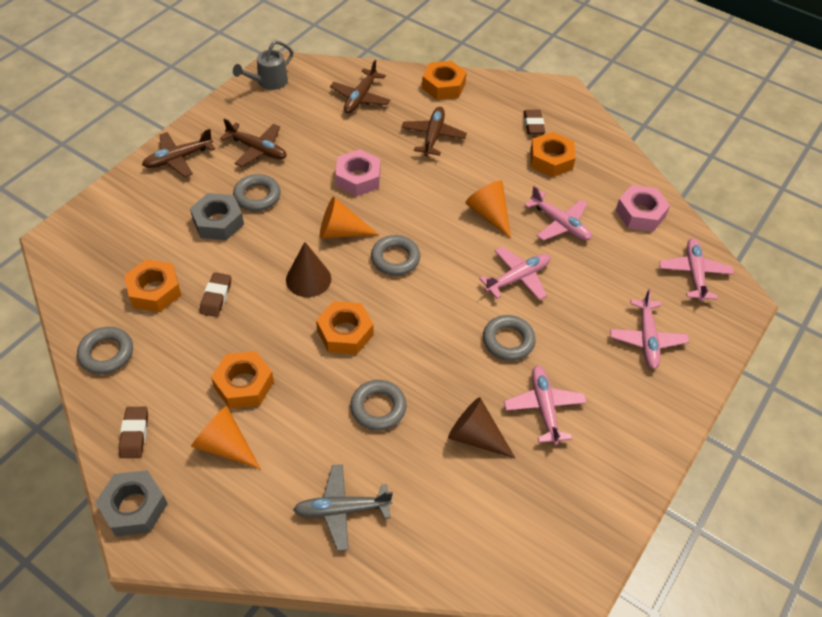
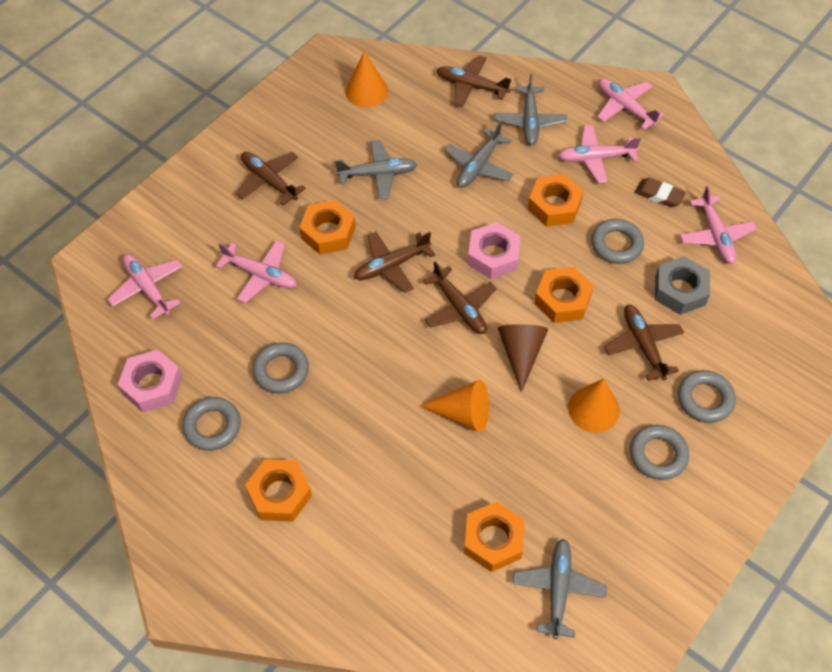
brown cone: [286,242,331,297] [448,397,515,458] = 2 -> [498,324,548,393] = 1
brown eraser: [118,407,148,458] [200,272,231,317] [524,110,545,134] = 3 -> [635,178,686,207] = 1
brown plane: [142,129,215,177] [220,118,287,167] [330,60,390,113] [401,107,467,156] = 4 -> [236,152,306,206] [354,232,435,293] [423,261,496,334] [437,55,512,107] [604,305,684,381] = 5
grey nut: [95,470,168,536] [190,193,244,240] = 2 -> [655,256,710,315] = 1
grey plane: [293,465,393,551] = 1 -> [335,140,418,199] [444,122,513,188] [494,74,567,145] [512,538,607,639] = 4
grey watering can: [233,40,293,90] = 1 -> none = 0

